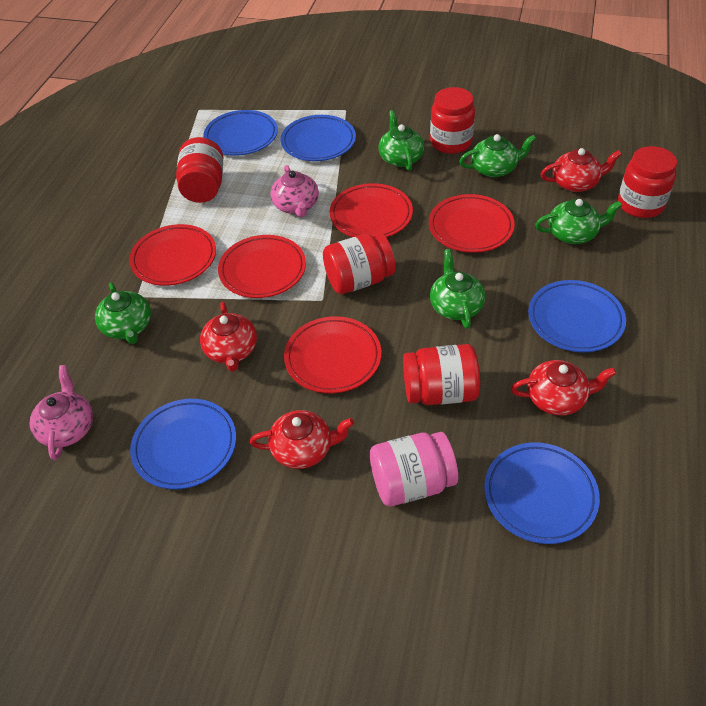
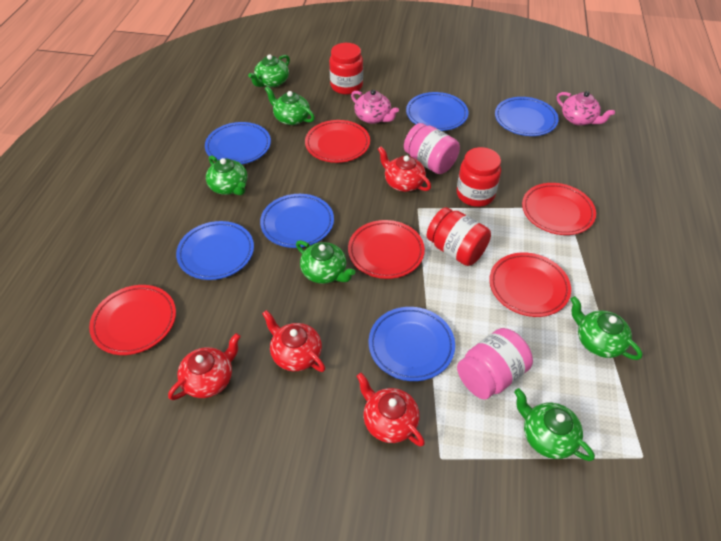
blue plate: [130,399,236,489] [203,110,278,156] [281,115,356,161] [484,443,600,544] [528,280,626,352] = 5 -> [176,221,254,280] [205,122,271,164] [260,194,334,248] [369,307,455,381] [406,92,469,131] [495,97,559,136] = 6
green teapot: [95,282,151,344] [378,110,424,171] [430,249,485,329] [459,134,536,177] [535,199,622,244] = 5 -> [206,155,247,195] [248,54,290,88] [265,86,315,125] [296,240,355,284] [514,388,595,461] [570,296,642,360] = 6
pink jar: [370,432,458,506] = 1 -> [404,123,460,174] [457,328,533,399] = 2
red jar: [176,137,223,203] [323,233,395,294] [403,344,480,405] [430,87,475,154] [618,146,677,218] = 5 -> [329,43,363,94] [427,207,491,266] [457,147,501,207] = 3

